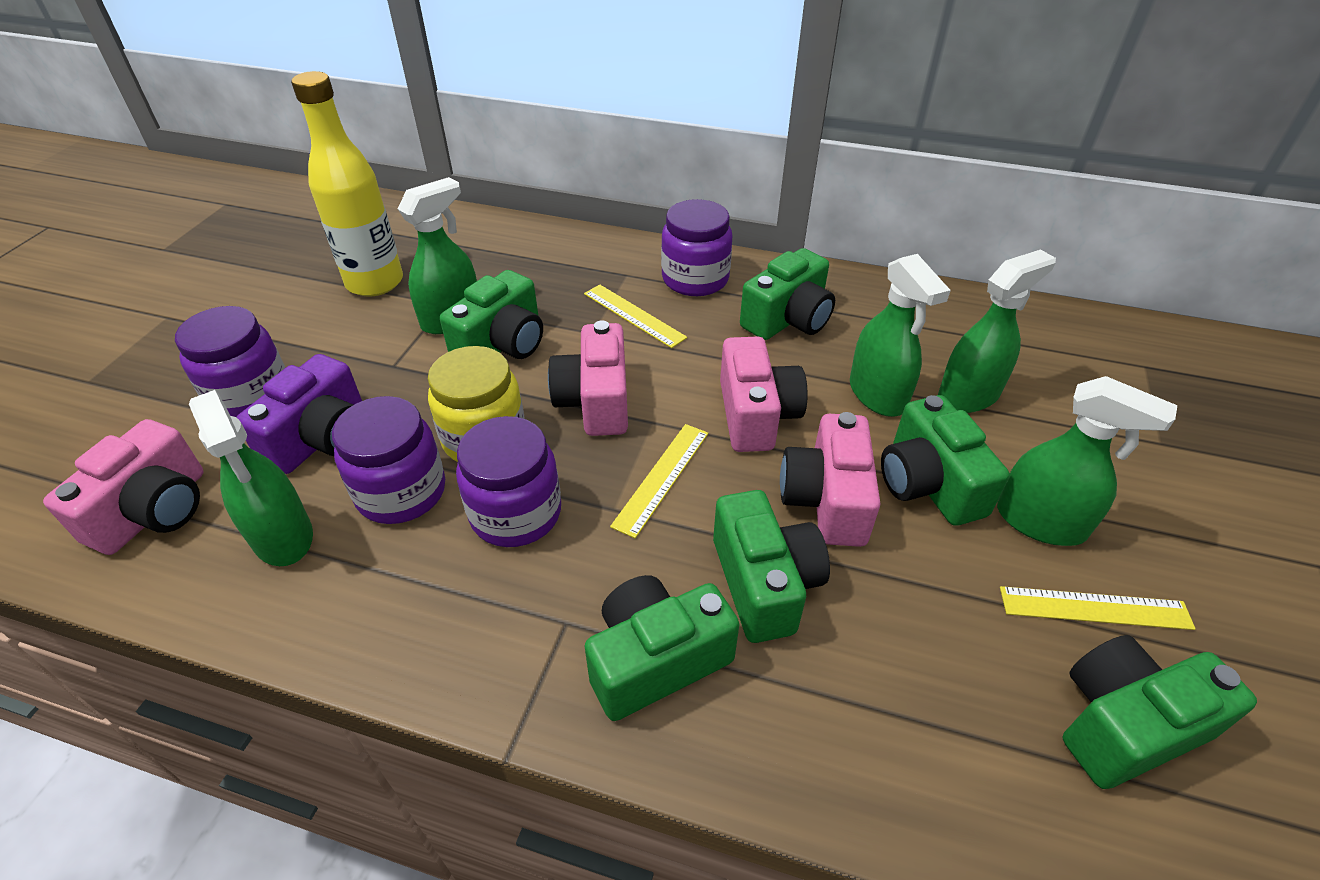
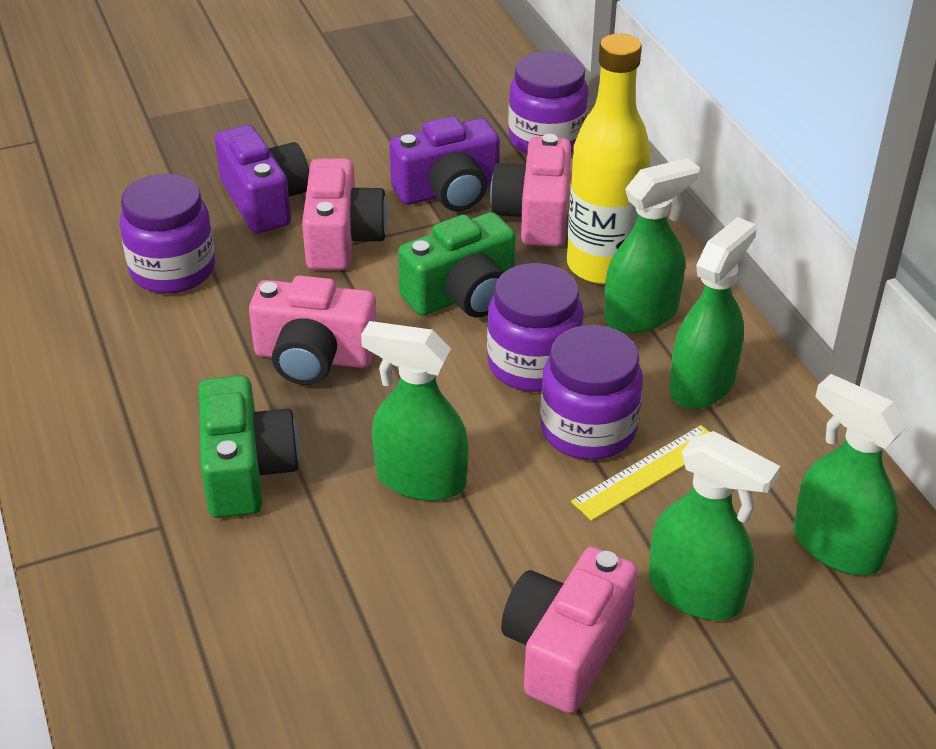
green camera: [440,270,543,359] [585,575,739,721] [713,490,830,643] [740,248,835,340] [881,395,1010,526] [1063,635,1257,789] = 6 -> [199,375,299,518] [398,212,516,318] = 2
purple camera: [236,354,362,474] = 1 -> [215,125,309,233] [389,116,500,211] = 2
yellow jar: [428,346,524,462] = 1 -> none = 0
yellow ruler: [584,284,687,348] [610,424,708,538] [1000,586,1196,630] = 3 -> [571,425,709,521] = 1

